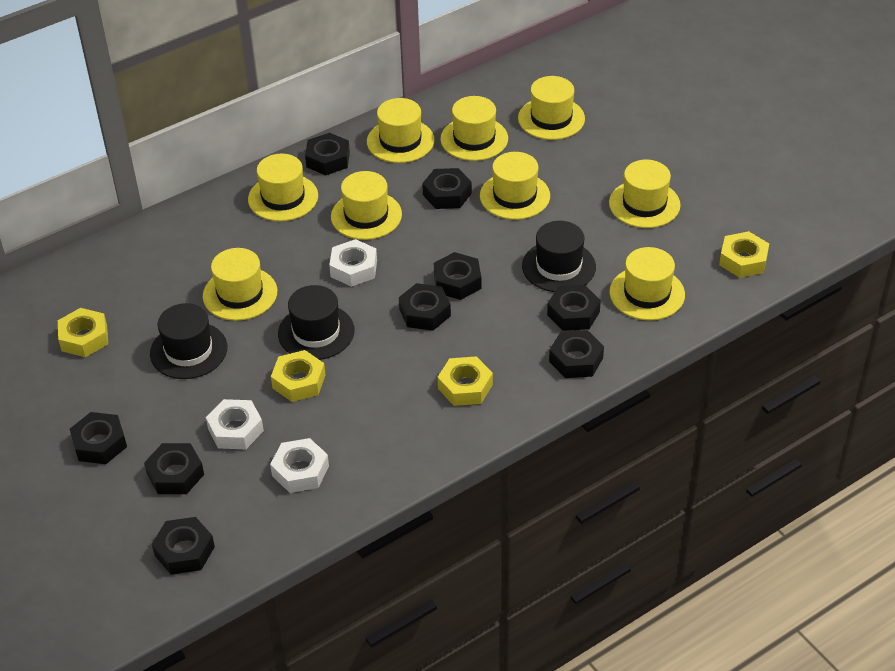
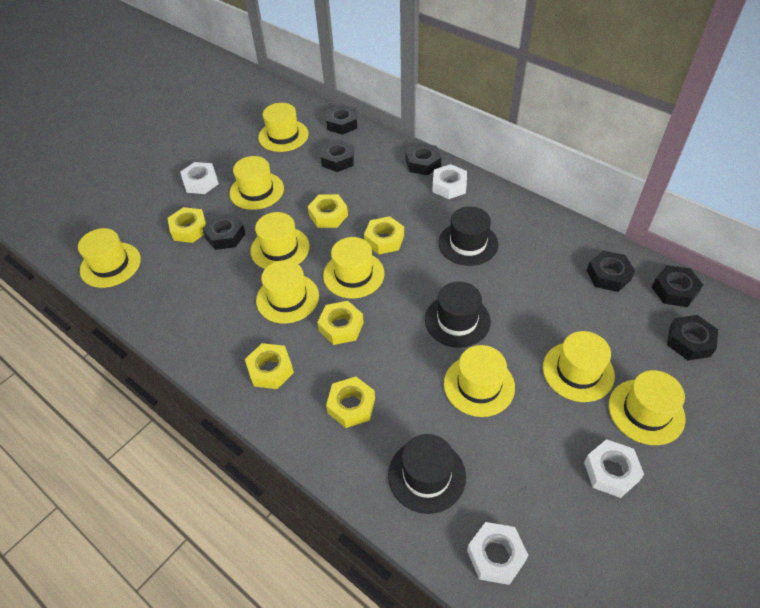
black nut: [70,412,127,464] [144,443,204,494] [152,517,215,575] [305,133,350,175] [399,283,451,331] [422,168,472,209] [434,252,481,300] [547,285,601,331] [549,330,604,378] = 9 -> [202,213,246,250] [321,139,354,172] [326,104,357,135] [405,143,441,175] [587,251,635,292] [652,265,703,307] [667,315,718,360] = 7
white nut: [206,399,264,449] [270,438,329,493] [329,239,377,287] = 3 -> [180,162,219,194] [432,164,467,199] [467,522,529,585] [584,439,644,498] = 4
yellow nut: [58,308,108,357] [271,350,326,402] [438,356,493,406] [719,231,769,278] = 4 -> [167,207,206,243] [245,343,294,389] [307,194,348,228] [317,301,364,345] [326,377,375,428] [364,216,404,254] = 6

